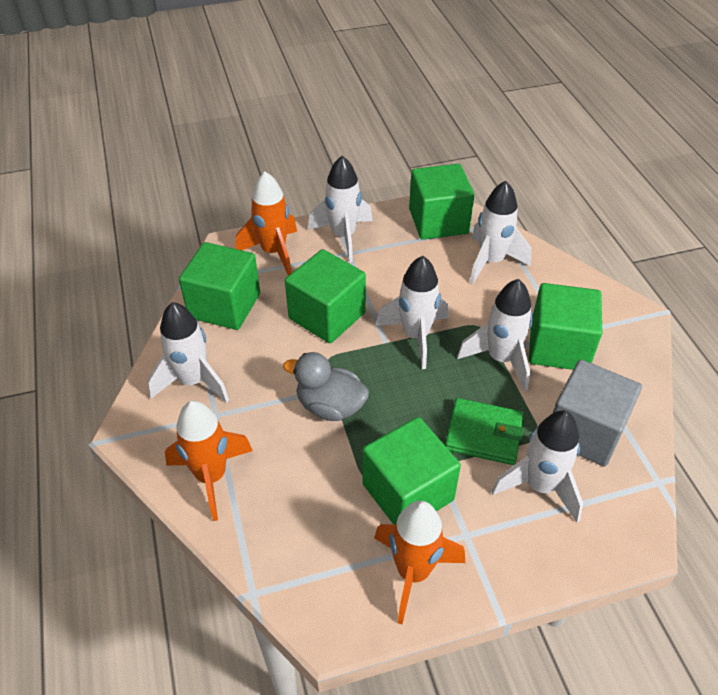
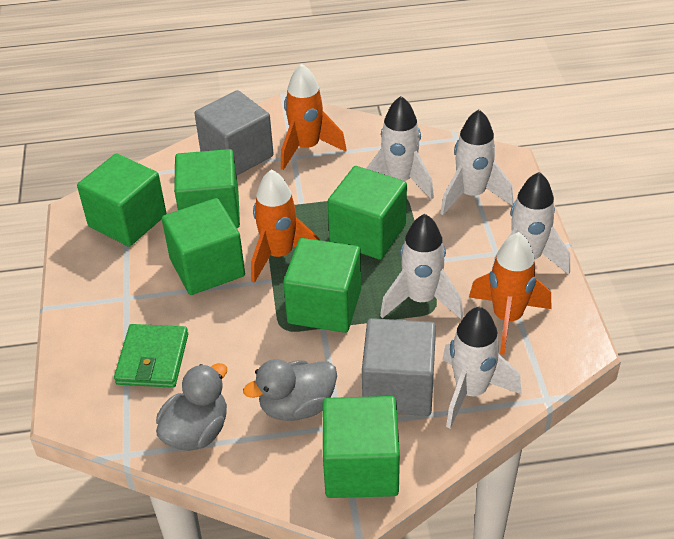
green cube: [179,242,260,330] [285,249,366,343] [362,417,461,525] [409,164,474,240] [529,283,602,370] = 5 -> [77,154,166,247] [162,198,245,295] [174,149,240,228] [283,238,361,333] [323,396,400,498] [328,166,407,260] = 6
grey cube: [553,360,642,467] = 1 -> [195,90,274,176] [362,318,436,416] = 2
grey duck: [283,352,369,421] = 1 -> [156,363,227,451] [243,359,337,421] = 2
white rocket: [147,302,229,403] [308,156,373,262] [376,256,449,369] [457,279,533,391] [470,181,532,285] [491,411,583,522] = 6 -> [366,96,434,200] [380,214,463,319] [440,110,513,215] [442,306,521,428] [491,172,570,274] = 5

